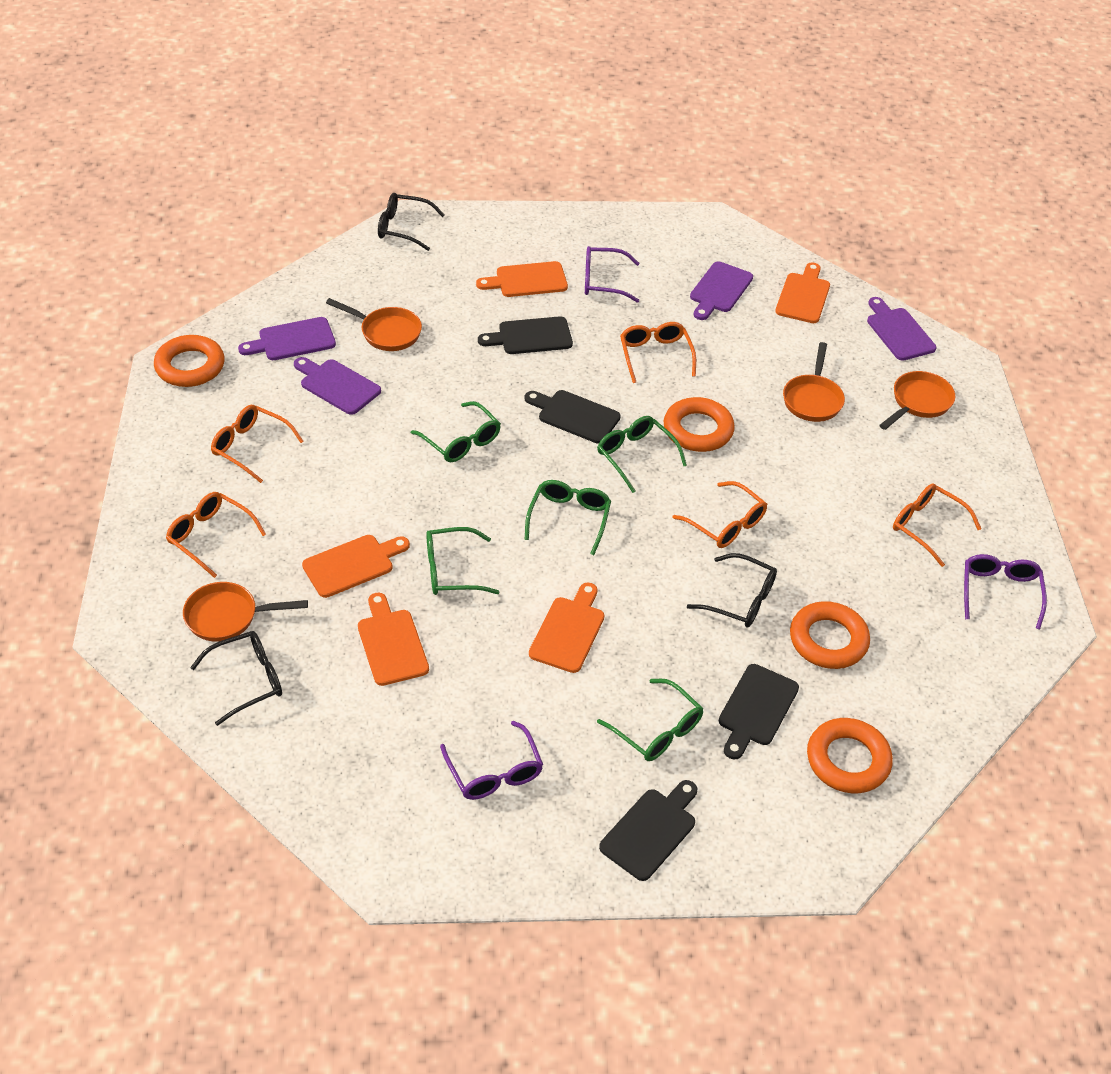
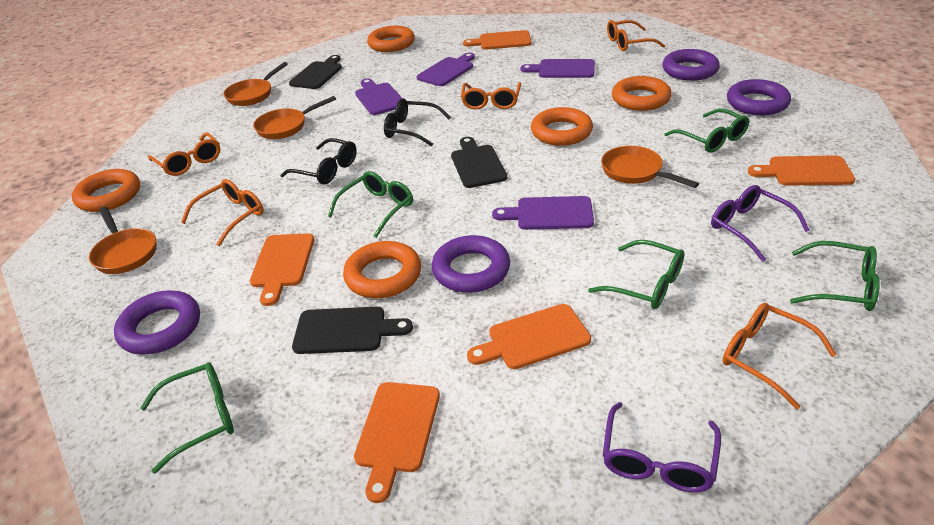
black cutting board: [478,316,573,354] [525,390,620,444] [599,780,697,881] [719,664,799,760] = 4 -> [289,55,342,89] [292,307,413,354] [451,137,507,188] = 3
black glasses: [190,631,282,726] [378,193,445,251] [687,553,777,628] = 3 -> [281,138,357,184] [384,98,451,146] = 2
orange ring: [154,335,225,387] [664,397,735,452] [790,601,870,669] [807,718,893,793] = 4 -> [72,169,140,212] [343,241,421,298] [367,26,415,52] [531,107,593,146] [612,76,672,111] = 5
purple glasses: [440,721,543,800] [585,246,640,303] [964,554,1047,629] = 3 -> [603,402,721,492] [711,185,810,262] = 2
purple ring: none = 0 -> [114,290,200,355] [432,235,510,293] [662,49,720,81] [727,79,791,115] = 4

